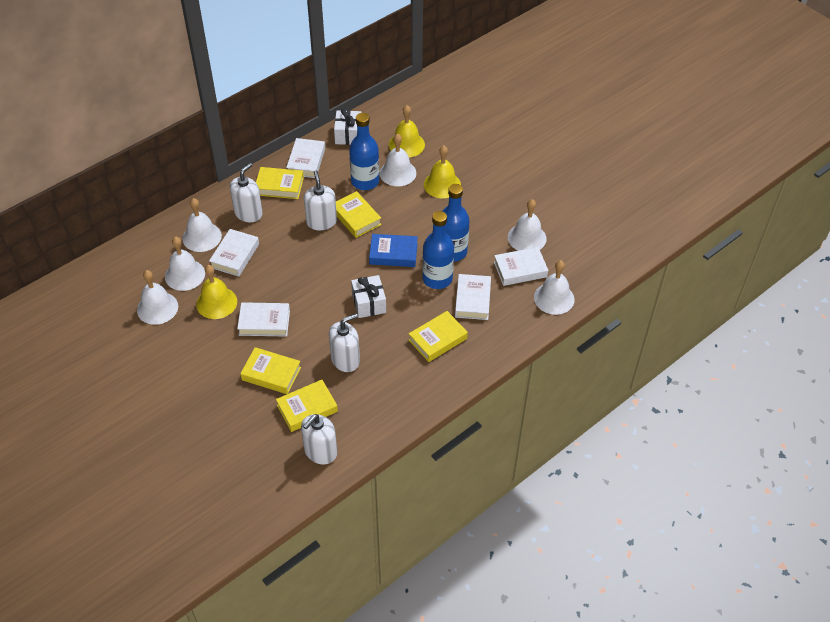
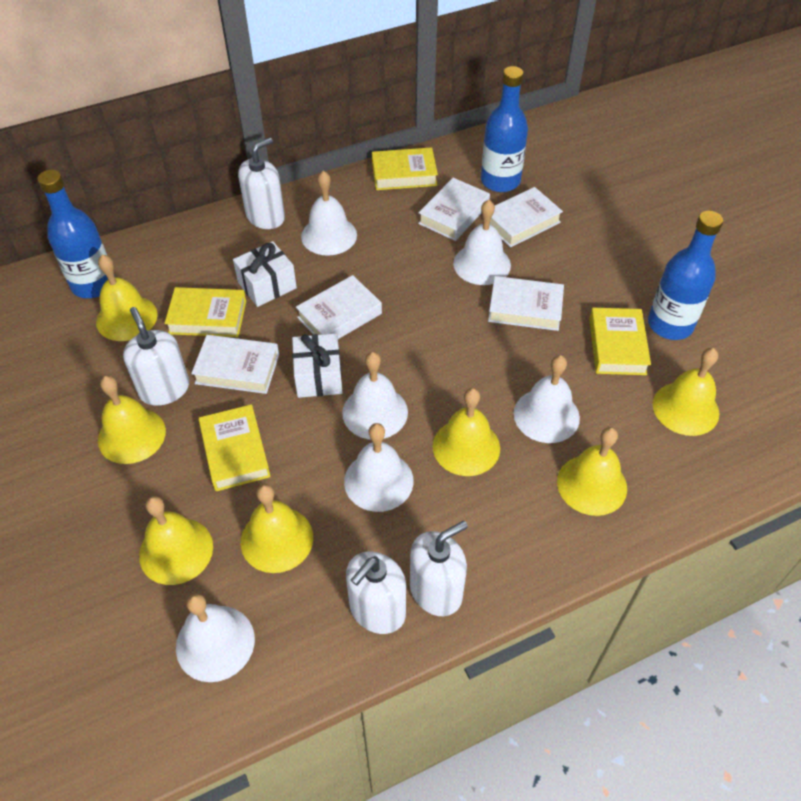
blue book: [369,234,418,267] = 1 -> none = 0
yellow bell: [196,265,237,319] [389,105,425,157] [424,145,461,199] = 3 -> [96,254,158,341] [98,376,166,464] [139,496,213,585] [241,484,313,573] [433,388,500,476] [557,427,627,516] [653,348,719,436] = 7
yellow book: [240,347,301,394] [256,167,304,199] [276,380,338,432] [336,191,382,238] [409,311,468,362] = 5 -> [164,287,246,337] [199,404,271,491] [372,147,438,190] [589,308,651,375] = 4

